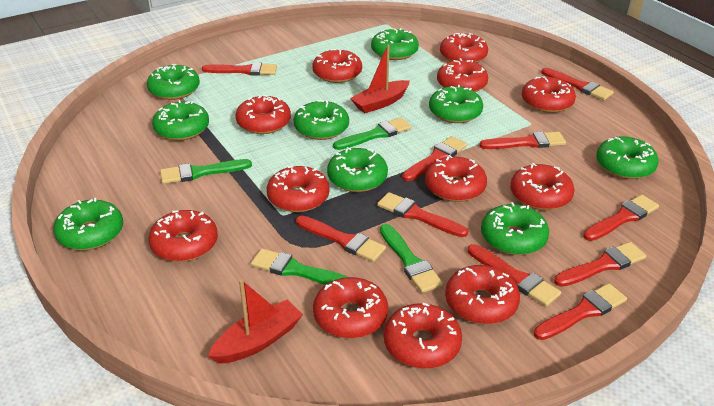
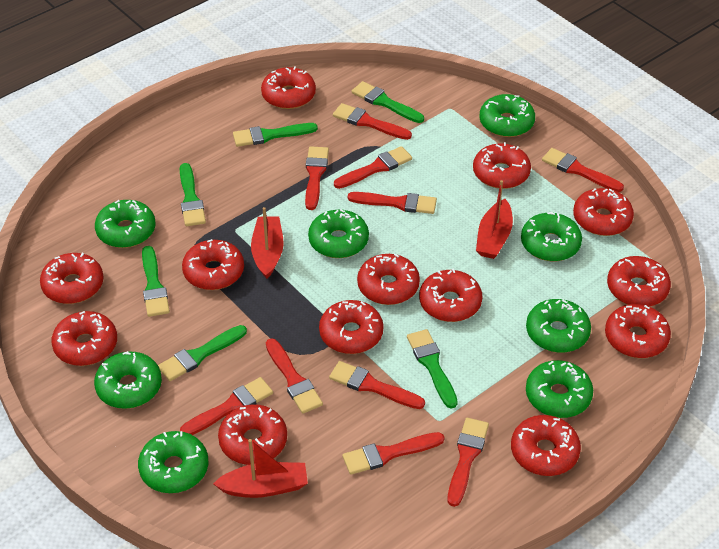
green brush: [160,159,252,184] [251,248,348,285] [333,118,411,150] [380,224,443,293] = 4 -> [142,246,170,317] [158,325,247,381] [180,163,206,226] [233,123,318,147] [352,81,424,123] [407,329,458,409] = 6
green donut: [53,198,123,250] [147,64,200,100] [152,100,209,141] [294,100,349,140] [327,147,388,192] [371,28,419,60] [429,85,483,123] [481,202,549,255] [596,136,659,179] = 9 -> [94,351,162,409] [95,200,156,248] [138,431,208,493] [308,209,369,258] [479,94,535,137] [521,212,582,261] [526,299,591,353] [526,360,593,418] = 8
red boat: [208,279,303,364] [350,45,410,113] = 2 -> [213,439,308,498] [251,207,283,279] [476,180,513,259] = 3
red donut: [148,210,218,262] [236,95,291,134] [267,166,330,212] [312,49,362,83] [313,277,388,339] [384,303,462,369] [425,155,487,202] [437,58,488,92] [440,33,488,63] [445,265,520,324] [510,163,574,210] [522,76,576,113] = 12 -> [40,253,103,304] [51,311,117,366] [182,239,244,290] [218,404,287,465] [261,66,316,109] [319,300,384,354] [357,254,420,305] [419,269,482,322] [473,142,531,189] [511,415,581,476] [573,188,634,236] [605,304,671,358] [607,256,671,307] = 13

